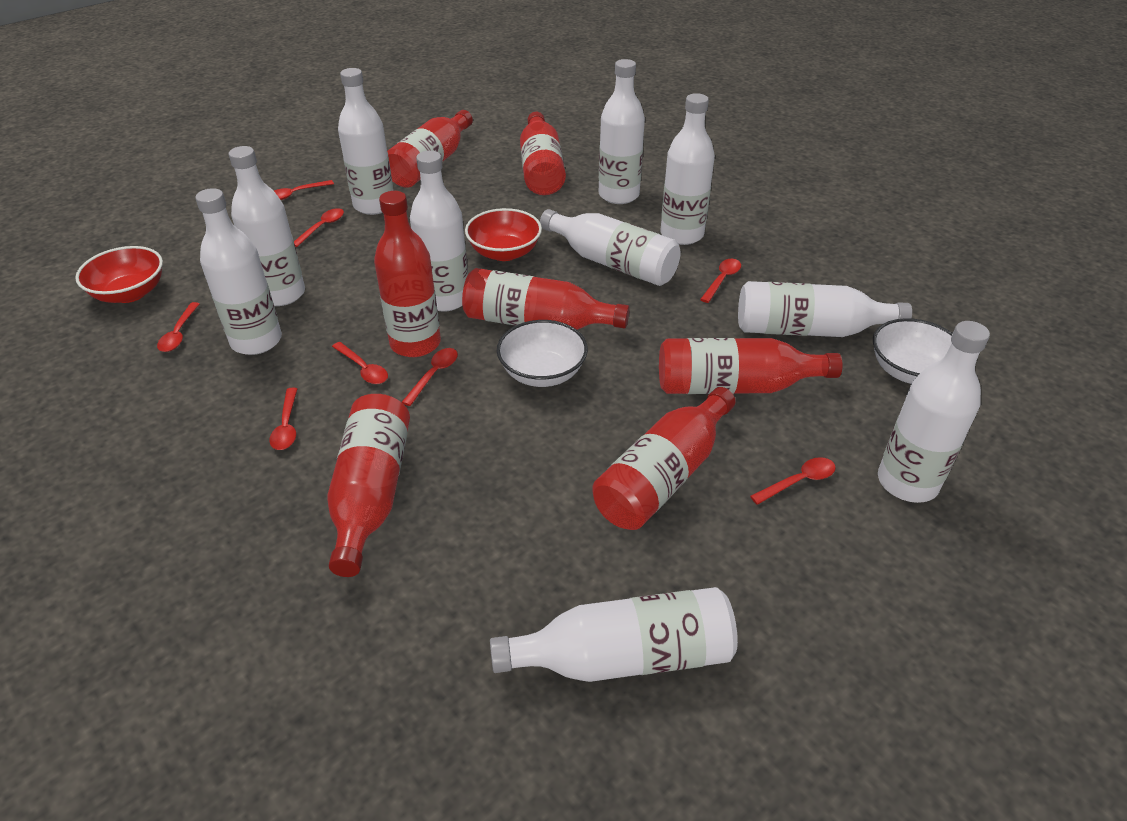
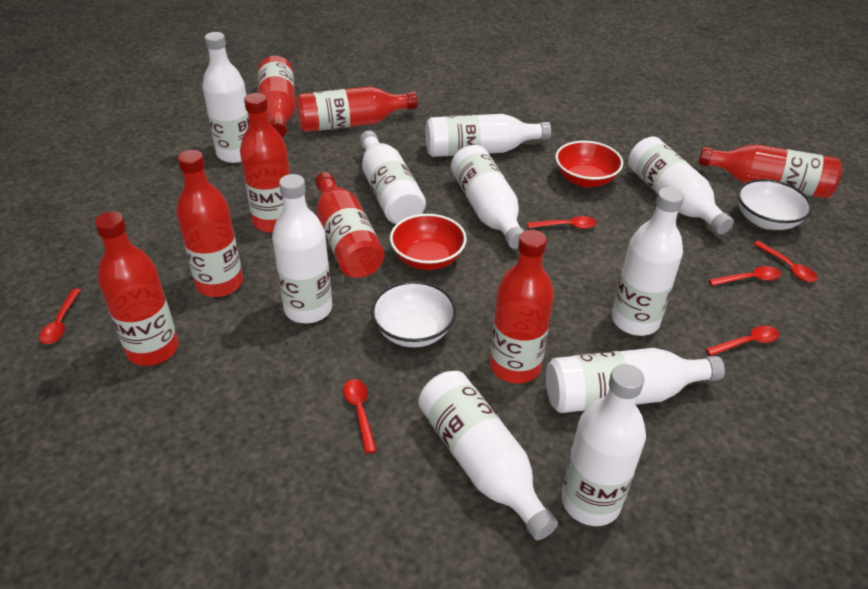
red bottle: [327,394,410,577] [374,191,441,357] [387,110,473,188] [462,268,630,330] [520,112,566,195] [592,387,736,530] [659,338,843,394] = 7 -> [95,212,179,366] [176,150,243,297] [240,93,290,233] [258,56,296,137] [296,86,418,132] [315,172,384,278] [490,230,554,383] [698,144,842,198] = 8
red spoon: [157,302,199,352] [270,387,297,450] [274,180,334,200] [294,208,344,247] [332,342,388,384] [402,348,458,406] [700,259,741,303] [750,457,836,505] = 8 -> [40,289,81,344] [343,379,377,454] [527,216,597,229] [706,326,780,356] [709,266,781,286] [753,241,818,282] = 6

